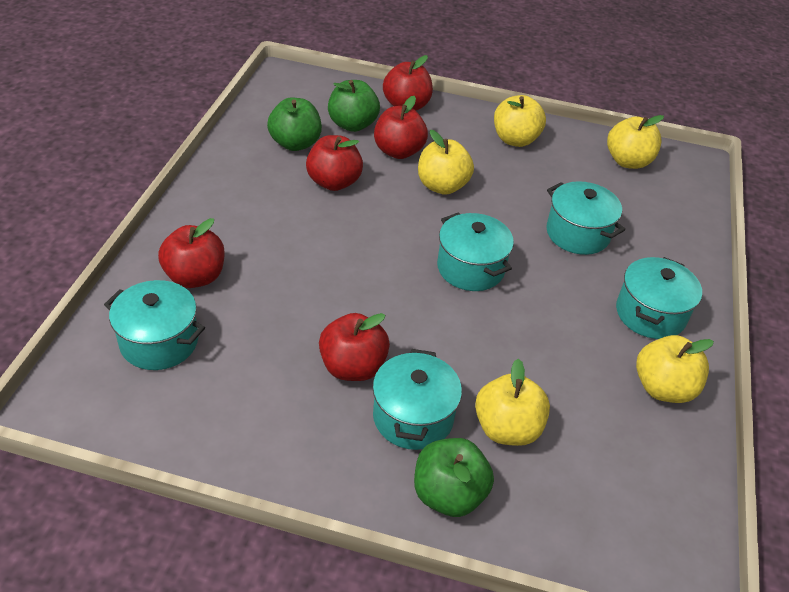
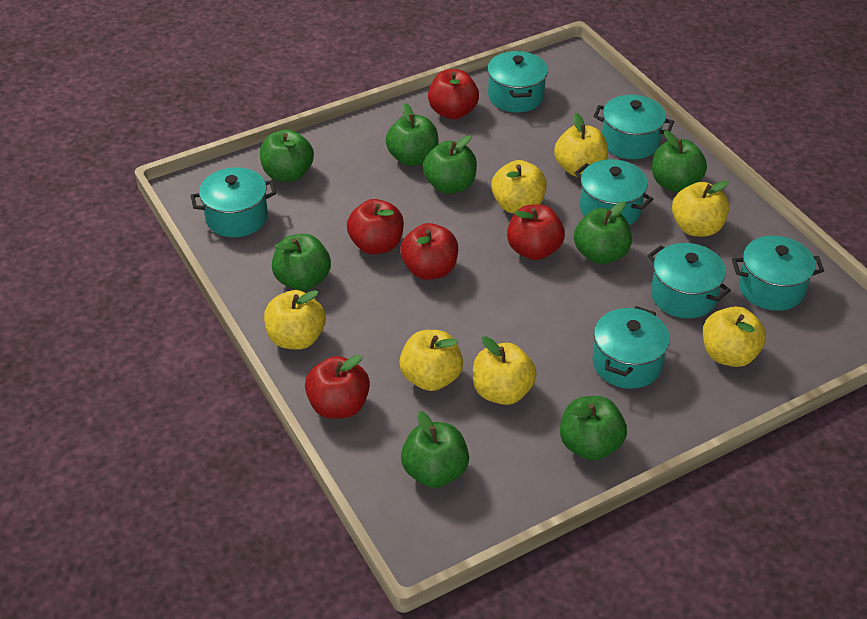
green apple: [267,97,322,151] [328,80,380,132] [414,438,494,517] = 3 -> [260,129,314,182] [272,234,331,291] [386,103,439,166] [401,411,469,488] [423,135,477,194] [560,396,627,461] [574,202,632,264] [652,130,707,192] = 8
turquoise pot: [104,280,205,370] [373,349,462,450] [437,212,514,291] [546,181,625,255] [616,257,702,339] = 5 -> [191,168,276,237] [487,51,548,113] [575,159,653,225] [592,306,670,389] [593,95,674,159] [648,243,731,319] [732,236,824,311] = 7
yellow apple: [418,130,474,195] [475,359,550,446] [494,95,546,147] [607,115,664,169] [636,335,714,403] = 5 -> [264,290,326,350] [399,330,463,391] [473,336,537,405] [491,160,547,214] [554,113,608,177] [672,181,729,237] [703,306,766,367] = 7

